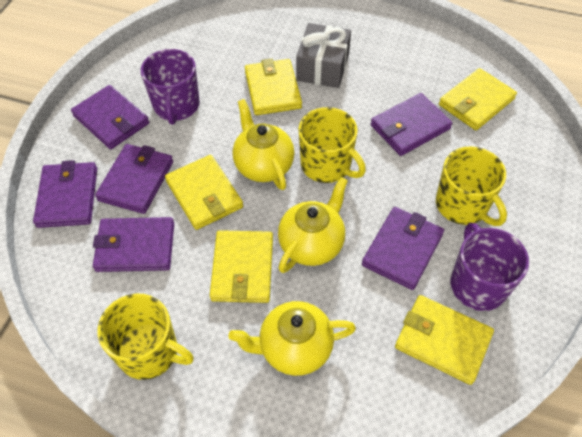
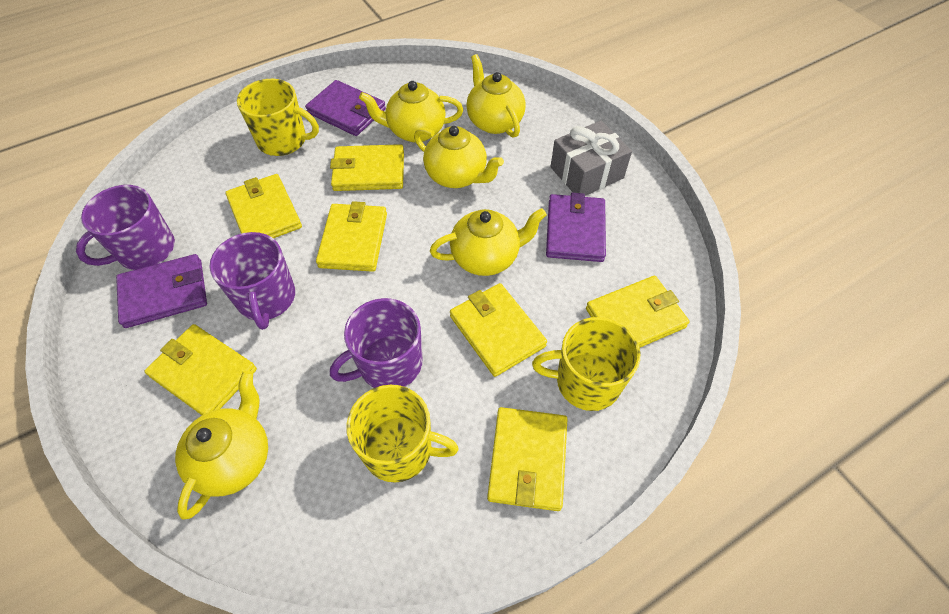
purple mug: [141,49,200,125] [451,223,529,311] = 2 -> [76,185,175,270] [210,232,295,330] [330,298,422,388] = 3
purple wallet: [33,160,97,228] [71,85,149,149] [93,217,174,272] [95,144,173,214] [362,207,444,290] [371,93,452,156] = 6 -> [116,254,207,328] [305,80,386,136] [546,193,606,262] = 3
yellow teapot: [228,301,356,376] [233,99,295,190] [278,177,348,273] = 3 -> [175,371,268,519] [359,81,463,143] [414,126,504,188] [430,208,547,276] [466,54,526,138] = 5
yellow wallet: [165,155,243,230] [210,230,273,303] [245,58,302,115] [395,295,494,385] [439,68,517,130] = 5 -> [145,324,257,415] [225,174,302,238] [316,201,387,272] [330,144,404,191] [450,283,547,377] [487,407,567,511] [586,276,690,348] = 7

